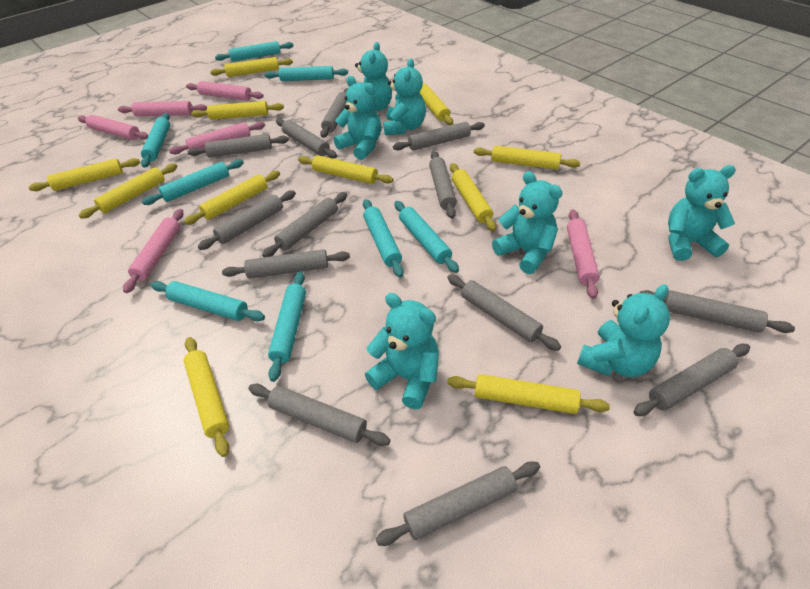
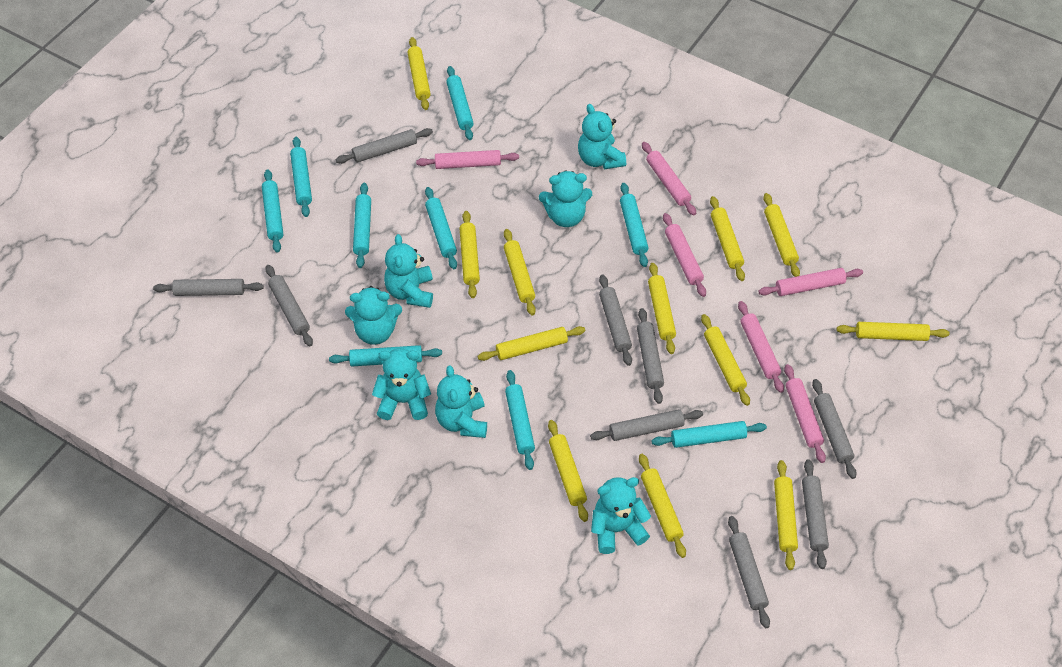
grey rolling pin: [187,134,289,157] [198,190,296,250] [222,249,350,279] [249,384,390,446] [262,192,347,257] [276,118,337,159] [320,88,348,138] [376,461,540,546] [393,122,485,151] [429,151,457,219] [447,274,561,351] [634,344,750,416] [640,290,795,333] = 13 -> [153,279,264,296] [265,265,313,346] [335,128,433,164] [590,409,703,441] [599,275,632,366] [637,308,664,404] [728,516,770,628] [802,459,829,569] [812,379,857,479] = 9
turquoise rolling pin: [141,113,170,168] [142,159,244,205] [151,281,265,321] [215,41,294,62] [264,66,348,81] [268,271,306,382] [363,199,404,277] [394,201,459,273] = 8 -> [262,169,283,253] [290,137,312,217] [329,345,442,366] [353,183,371,268] [425,187,457,269] [446,66,474,140] [505,370,535,470] [620,183,648,267] [651,421,767,448] = 9
yellow rolling pin: [29,158,140,191] [79,163,178,219] [184,171,280,225] [184,337,230,457] [191,101,284,120] [210,57,293,77] [298,155,393,184] [419,83,453,125] [447,374,610,414] [450,163,496,232] [474,145,580,170] = 11 -> [407,37,431,110] [460,211,480,298] [478,326,586,361] [504,229,536,315] [548,420,588,522] [639,454,686,558] [648,263,676,354] [701,314,750,406] [710,196,745,281] [763,193,800,277] [774,460,798,570] [837,322,950,341] = 12

